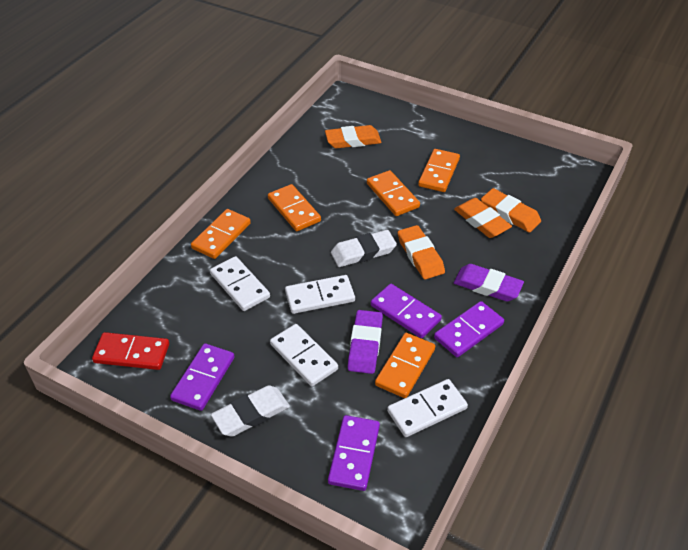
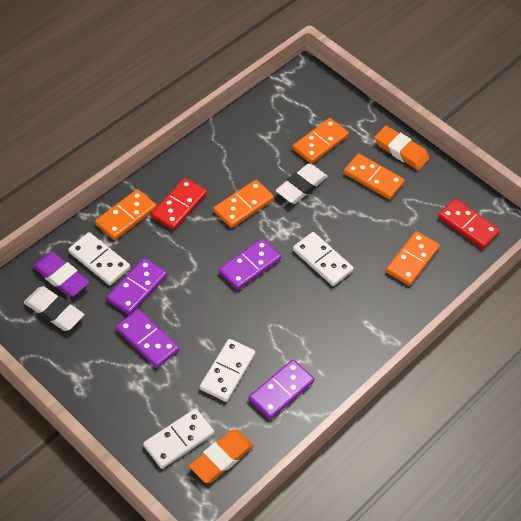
orange eraser: [325,125,381,149] [398,225,445,280] [454,198,512,238] [481,188,541,233] = 4 -> [189,430,254,483] [375,126,430,170] = 2
purple eraser: [348,310,383,374] [454,264,524,301] = 2 -> [32,252,90,297] = 1
red domino: [92,332,169,370] = 1 -> [151,178,207,230] [438,199,500,249] = 2

